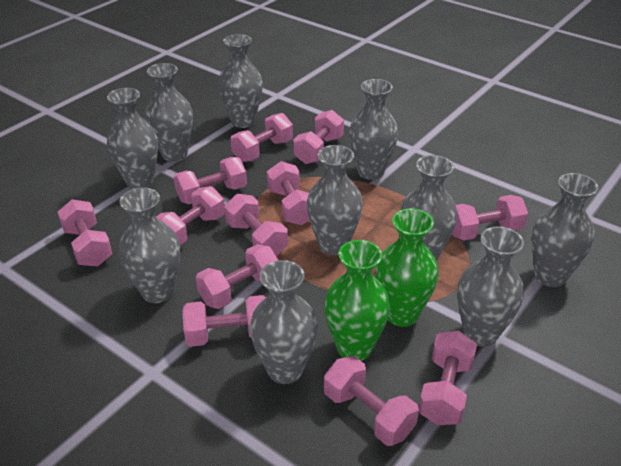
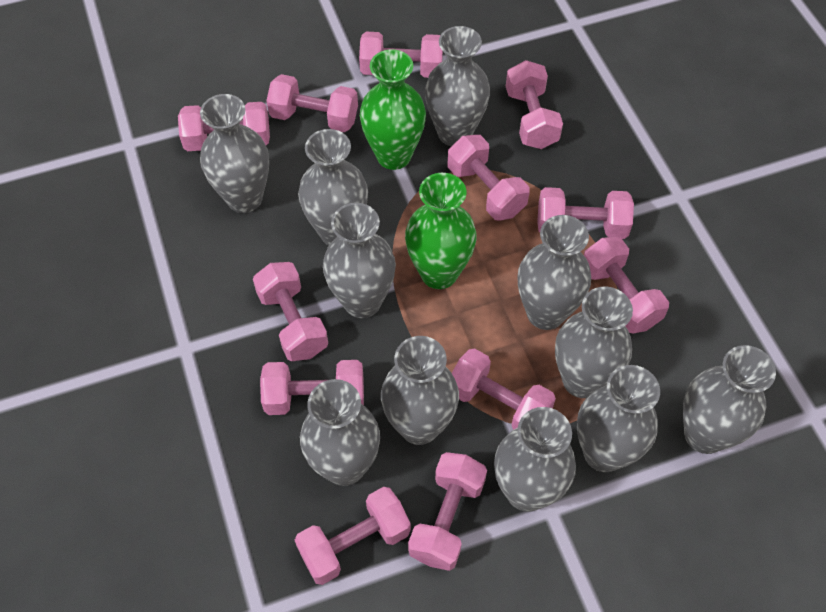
grey vase: [107,88,158,189] [119,187,180,303] [145,63,193,161] [218,34,263,128] [250,260,318,384] [307,145,363,255] [349,79,398,180] [400,155,457,261] [457,226,524,347] [532,173,598,287] = 10 -> [200,94,269,213] [298,129,368,245] [300,379,380,486] [323,203,396,318] [381,336,459,445] [425,26,490,146] [494,407,576,512] [518,215,591,330] [555,287,633,398] [577,365,660,472] [683,345,776,454] = 11

